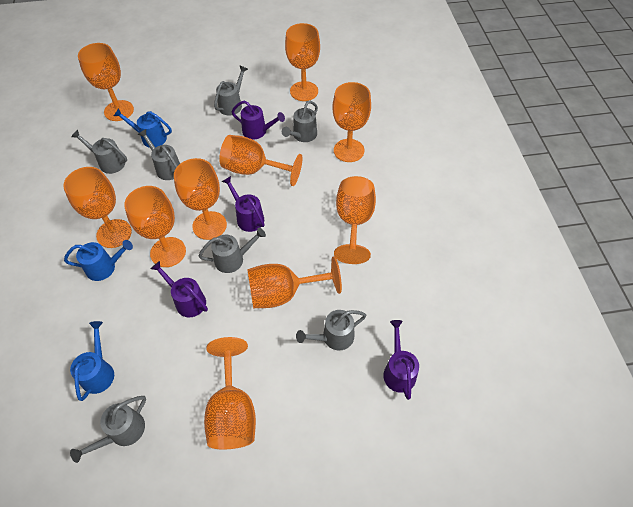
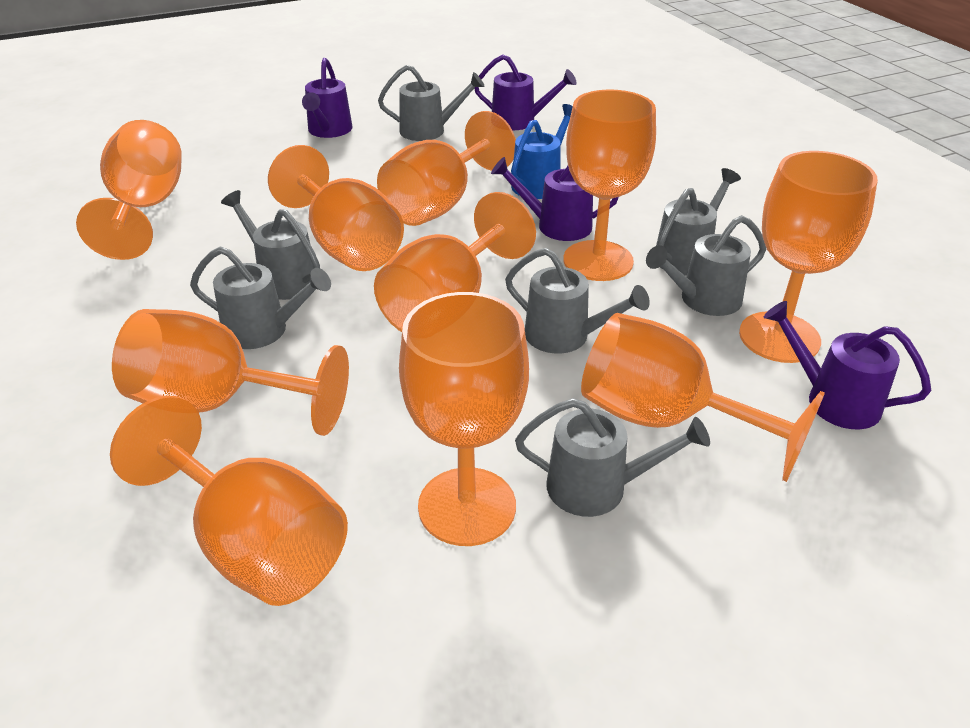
blue watering can: [64,240,133,281] [70,321,114,401] [114,108,172,148] = 3 -> [511,104,573,199] = 1

